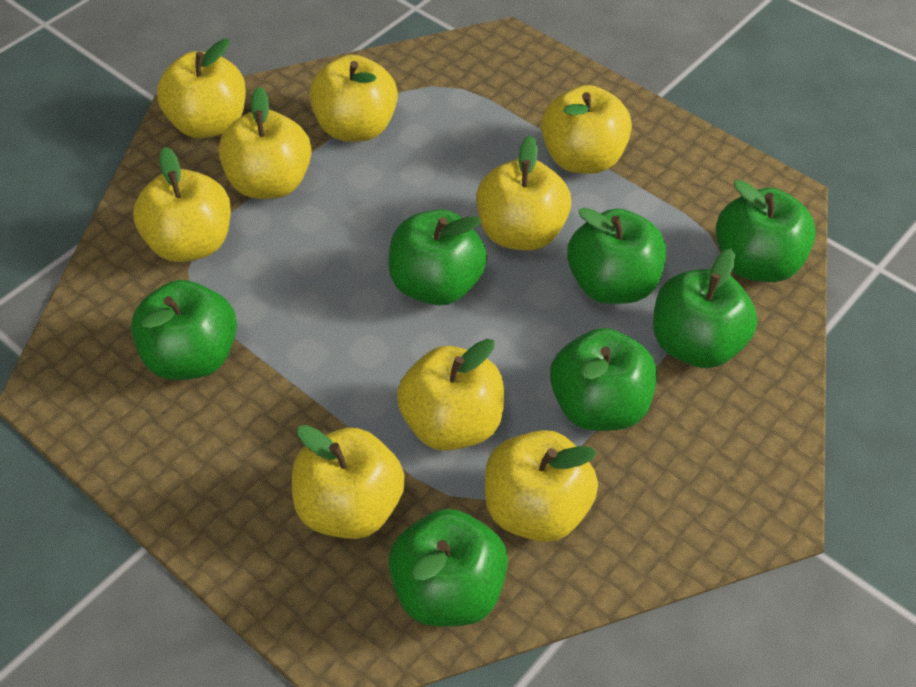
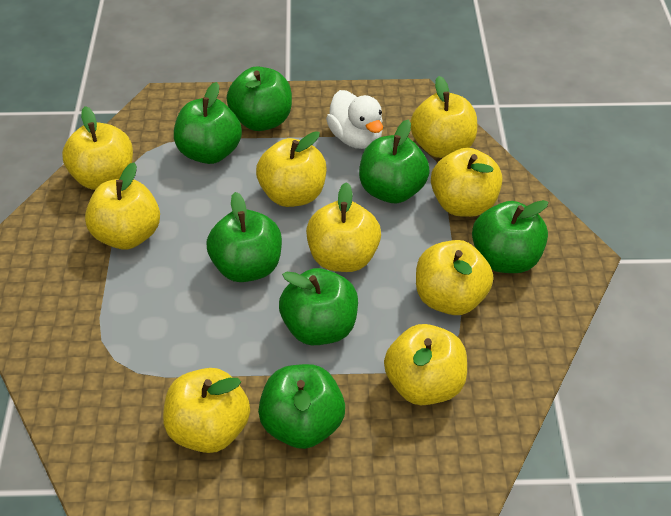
white duck: none = 0 -> [326,90,383,149] = 1

